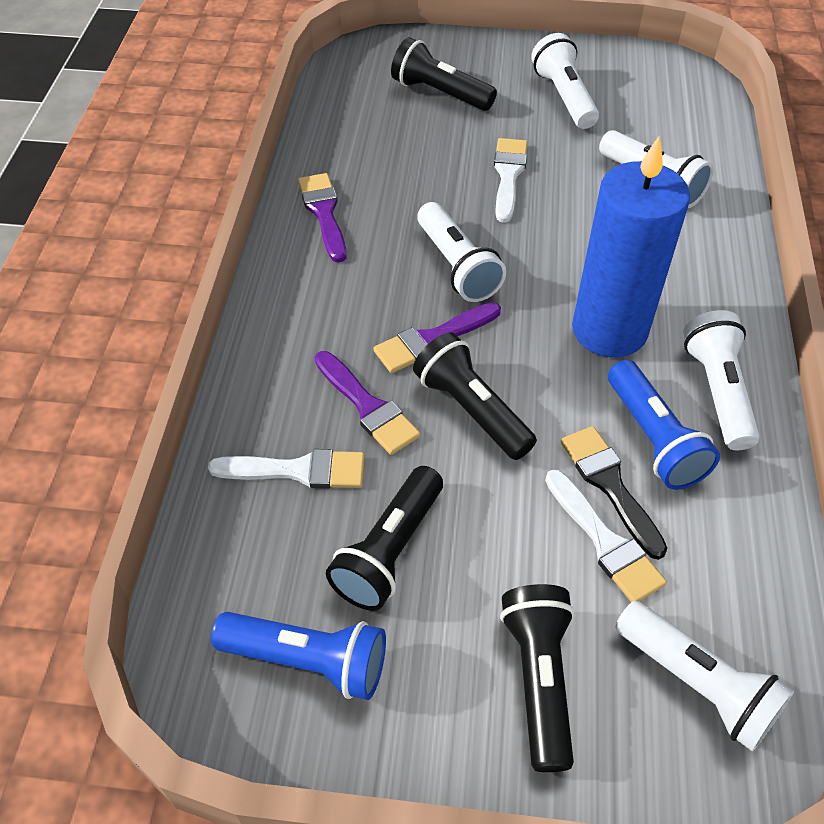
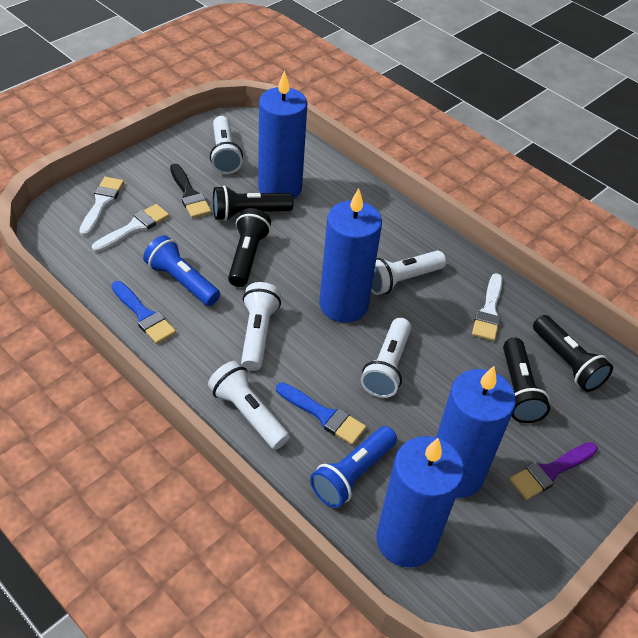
blue brush: none = 0 -> [111,281,176,344] [276,382,366,445] = 2
blue candle: [572,136,690,357] = 1 -> [258,70,307,199] [319,188,382,323] [376,436,464,568] [436,366,516,498] = 4
purple brush: [298,173,347,263] [315,351,421,455] [373,302,501,373] = 3 -> [509,442,598,500] = 1

